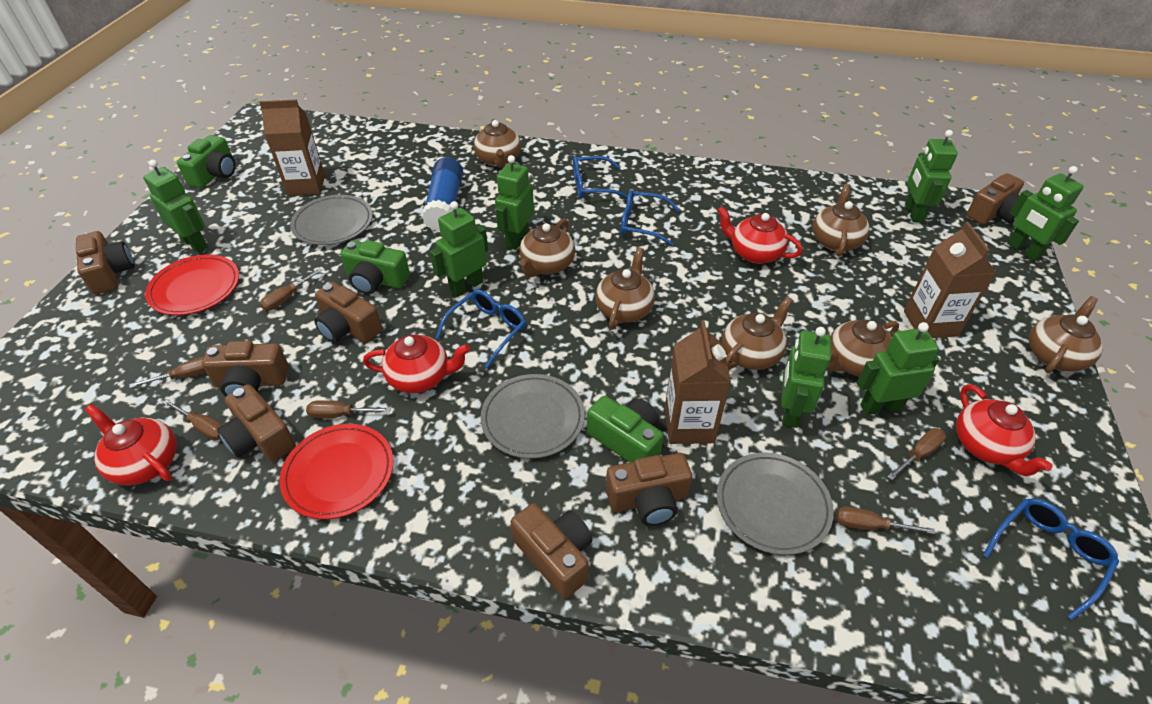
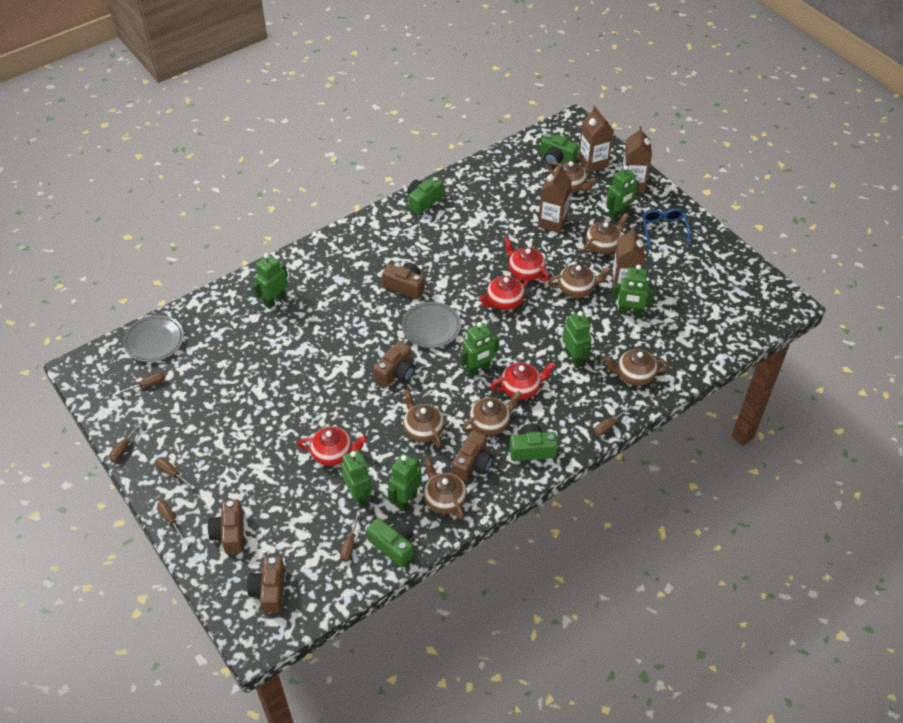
blue glasses: [436,289,526,368] [573,156,628,199] [621,190,680,246] [983,498,1119,620] = 4 -> [643,209,690,247] = 1
blue glue stick: [422,157,463,231] = 1 -> none = 0
brown camera: [76,231,135,295] [202,341,289,396] [217,384,296,462] [314,282,382,343] [511,503,592,599] [606,453,692,526] [966,173,1024,225] = 7 -> [208,500,243,554] [247,557,285,613] [373,341,415,387] [382,262,425,299] [452,431,493,482] = 5
brown carton: [259,99,325,196] [665,321,731,444] [904,222,996,338] = 3 -> [538,165,572,233] [578,106,614,173] [612,227,645,293] [622,126,652,192] = 4
green camera: [177,135,236,188] [341,240,410,294] [587,396,664,462] = 3 -> [367,518,414,567] [407,176,444,215] [509,423,558,461] [540,133,579,167] = 4
grey plate: [290,195,373,245] [481,374,585,459] [717,453,834,555] = 3 -> [123,315,184,362] [402,302,461,348] = 2
red plate: [145,255,239,315] [279,424,393,519] = 2 -> none = 0

